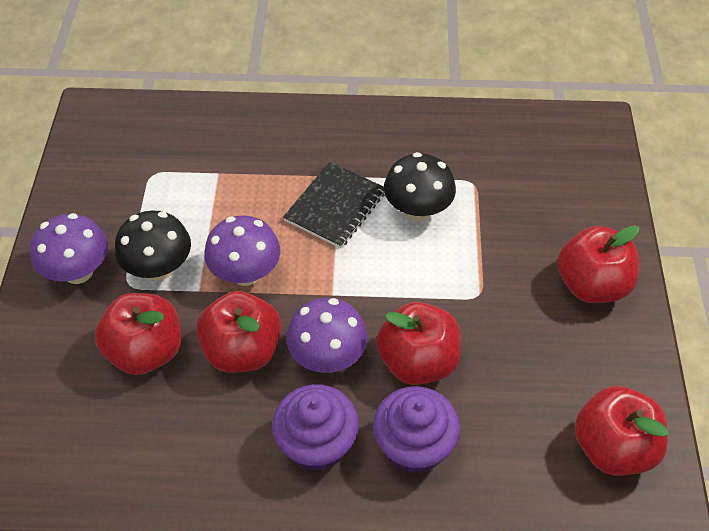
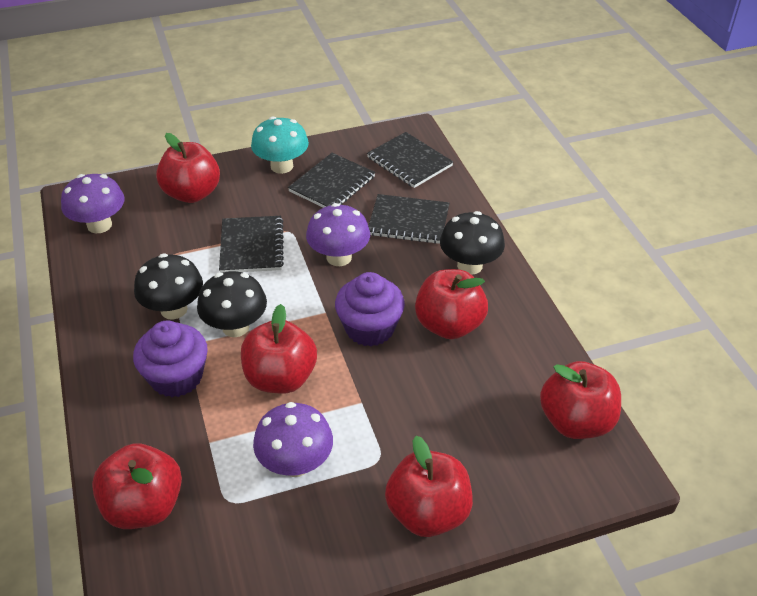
black mushroom: [115,211,191,281] [384,152,456,222] = 2 -> [134,254,203,320] [197,271,267,337] [440,211,505,275] = 3
black notebook: [283,162,385,248] = 1 -> [219,216,284,273] [288,153,375,208] [367,132,453,188] [368,194,449,244] = 4
red apple: [95,293,181,375] [196,291,281,373] [377,302,461,385] [557,225,639,303] [575,386,668,476] = 5 -> [92,443,182,529] [156,133,220,203] [241,304,317,394] [385,436,473,537] [415,269,488,339] [540,361,621,439] = 6
turquoise mushroom: none = 0 -> [251,116,309,174] = 1

